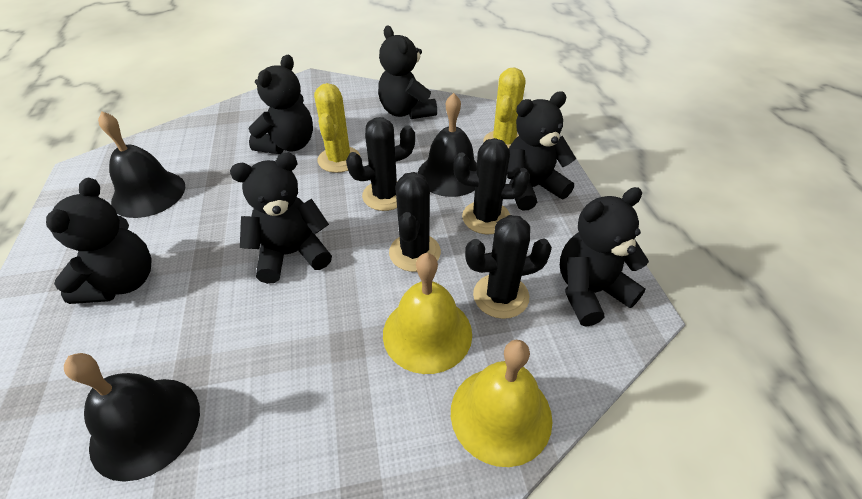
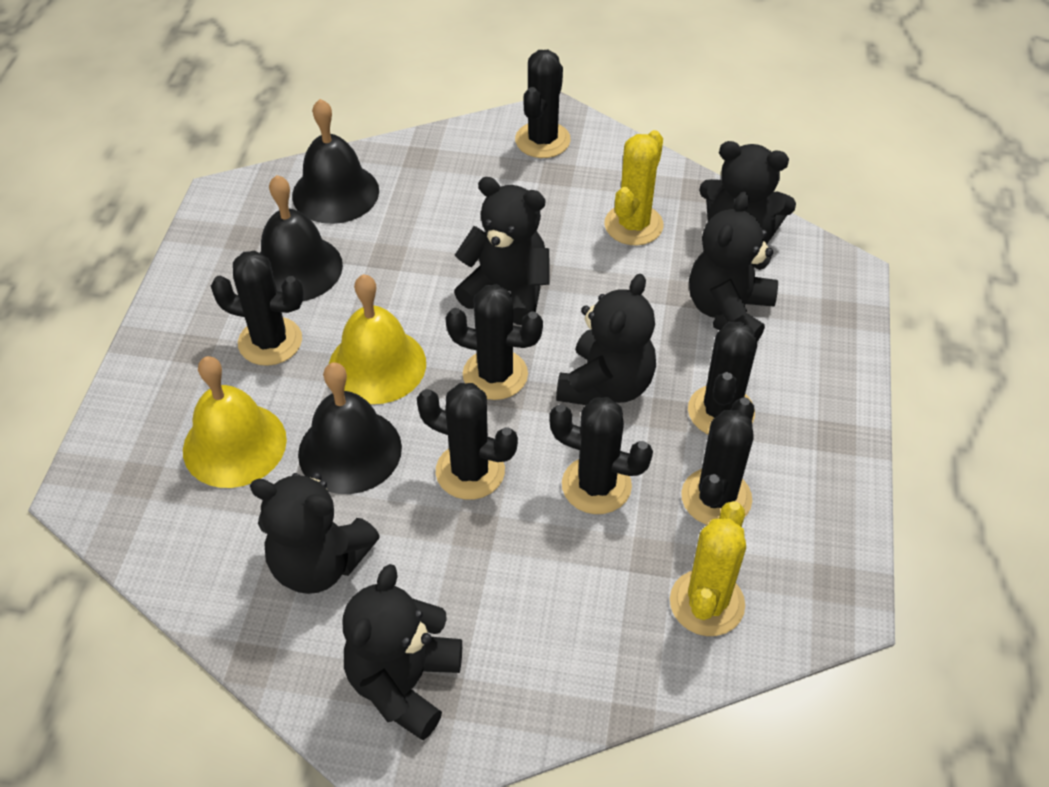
black cactus: [346,117,415,211] [389,172,441,272] [453,138,530,234] [465,215,552,319] = 4 -> [211,251,304,366] [417,383,518,500] [445,284,543,400] [515,50,571,158] [549,397,653,514] [681,397,754,525] [688,322,757,434] = 7

